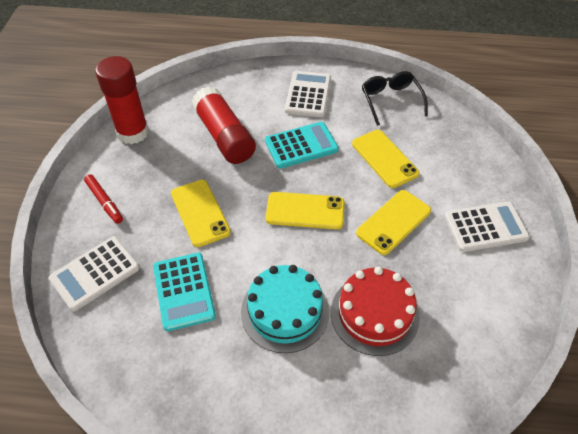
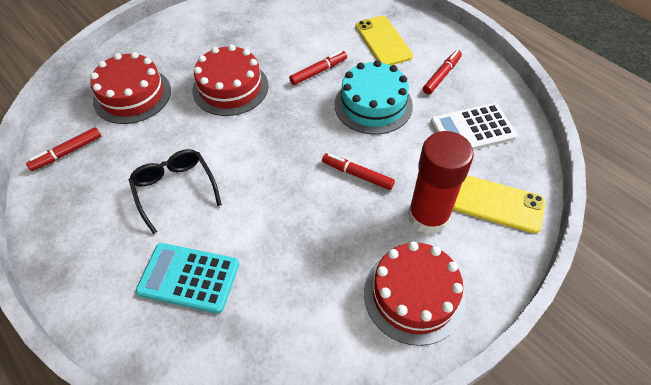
red cake: [331,267,420,356] = 1 -> [90,52,171,124] [192,44,269,116] [364,242,466,346] = 3
red glue stick: [95,56,149,144] [191,87,256,164] = 2 -> [408,131,474,235] = 1
red marker: [84,175,123,224] = 1 -> [26,127,101,171] [289,51,347,85] [322,153,395,190] [423,50,462,95] = 4
turquoise calculator: [153,253,216,331] [265,122,339,169] = 2 -> [136,243,239,314] = 1
white calculator: [49,237,140,312] [285,71,331,117] [444,202,530,252] = 3 -> [430,103,517,150] = 1
yellow phone: [171,180,231,247] [266,192,344,229] [352,130,419,188] [356,190,431,255] = 4 -> [355,16,413,65] [453,175,545,233] = 2

